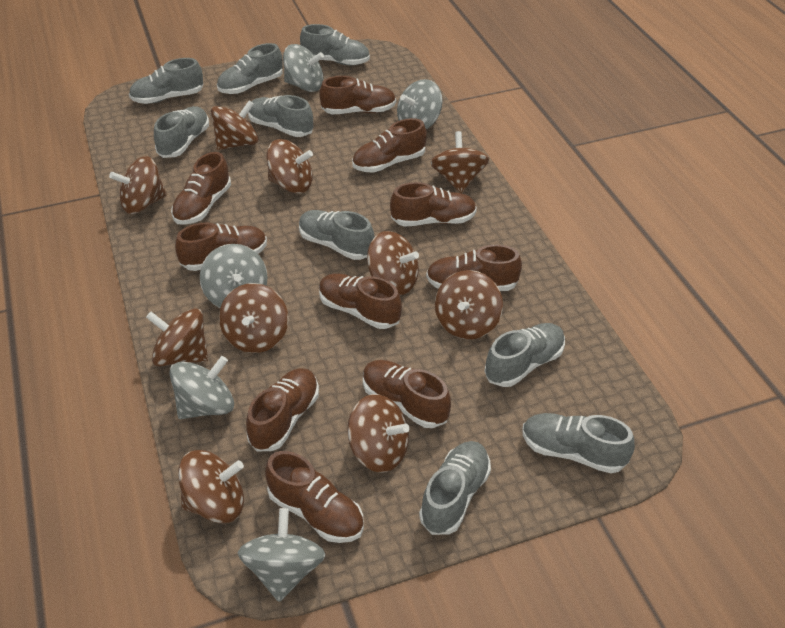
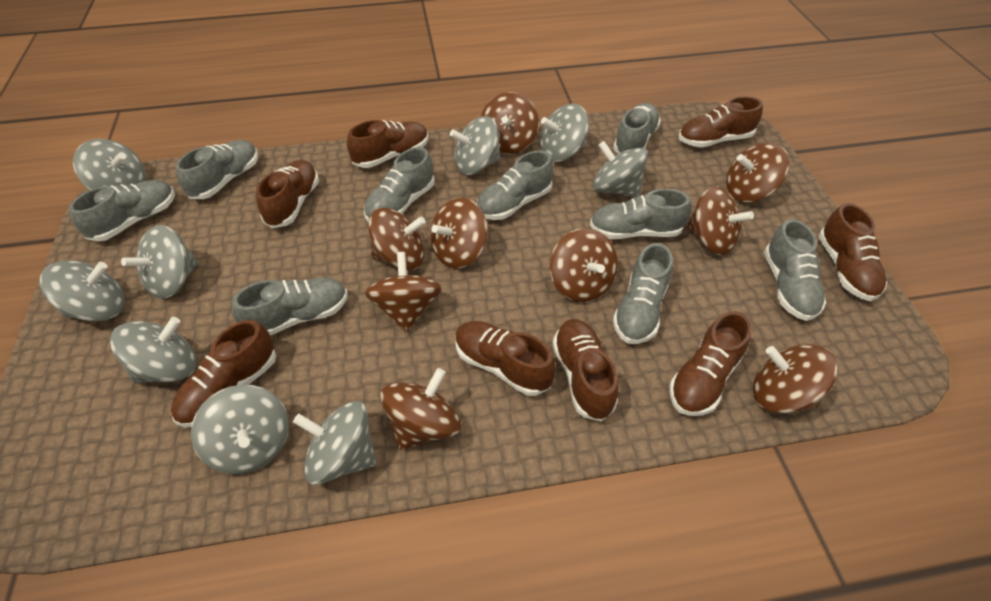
brown shoe: [171,152,231,225] [175,222,267,271] [246,368,319,452] [265,451,364,543] [319,76,396,114] [319,273,402,329] [352,118,427,173] [363,360,451,428] [390,182,477,227] [426,245,522,291] = 10 -> [171,320,276,427] [256,160,319,228] [347,120,429,168] [455,321,556,396] [553,319,618,421] [669,311,752,416] [679,96,763,148] [818,203,887,301] = 8
brown spinning top: [109,156,167,214] [146,308,208,367] [178,450,244,523] [211,101,258,150] [219,283,288,353] [266,139,313,194] [347,394,409,473] [367,231,419,295] [430,131,489,193] [435,270,503,339] = 10 -> [365,252,442,332] [368,208,426,270] [380,368,461,450] [430,198,488,268] [481,92,539,154] [550,228,618,302] [686,186,754,255] [726,142,789,202] [753,344,838,413] = 9
grey spinning top: [170,356,234,419] [200,244,268,308] [238,508,325,602] [283,44,324,92] [397,79,443,129] = 5 -> [40,260,125,321] [73,139,146,190] [110,317,196,384] [121,225,198,299] [191,385,289,474] [293,401,376,485] [450,116,501,175] [540,104,589,162] [592,141,648,197] = 9

